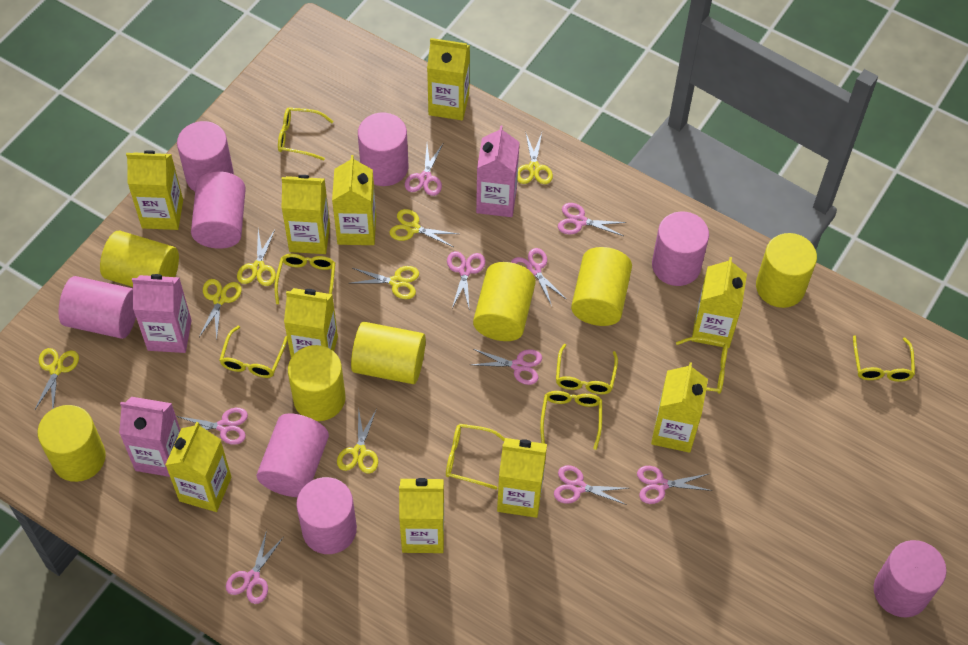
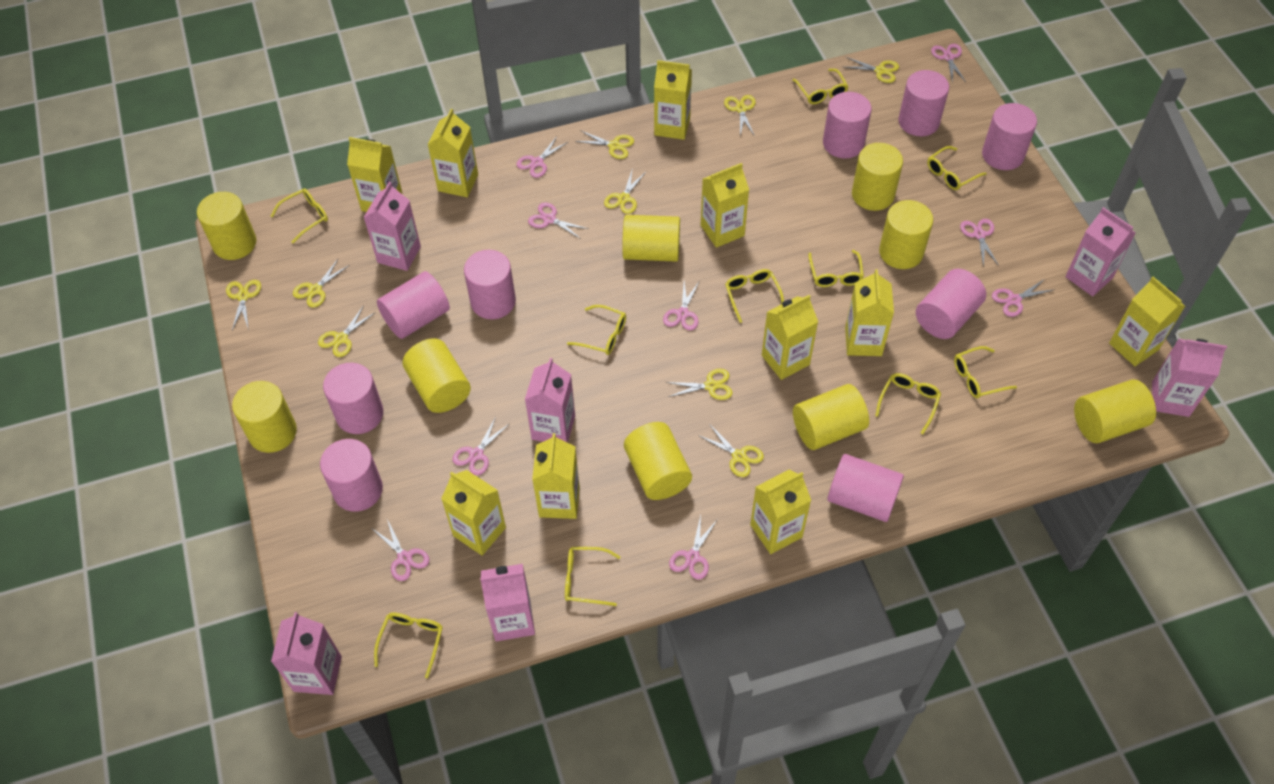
pink carton: [119,397,181,477] [132,274,192,353] [476,125,520,217] = 3 -> [271,612,342,695] [363,182,421,271] [480,564,535,641] [525,358,575,443] [1065,207,1136,296] [1152,339,1227,417] = 6
pink cylinder: [58,276,136,339] [177,121,234,191] [191,171,246,249] [257,413,329,497] [296,477,357,554] [358,113,408,186] [652,211,709,286] [874,540,947,617] = 8 -> [320,439,383,512] [323,363,383,434] [377,271,450,339] [464,250,516,319] [823,92,872,159] [827,454,904,522] [898,70,949,136] [916,269,986,339] [982,103,1037,170] = 9
yellow cylinder: [37,405,106,482] [100,230,179,287] [288,345,346,421] [351,322,426,384] [473,262,536,341] [571,247,632,326] [756,233,817,308] = 7 -> [197,192,256,260] [232,381,297,453] [403,338,471,413] [622,215,680,262] [624,422,692,500] [793,384,869,450] [852,143,903,211] [879,200,933,269] [1074,379,1156,443] = 9
yellow glasses: [219,326,287,378] [274,254,335,304] [278,108,334,161] [446,424,505,489] [540,391,602,450] [556,344,618,394] [676,337,728,394] [853,335,915,382] = 8 -> [271,188,328,244] [374,613,443,678] [565,547,620,606] [567,305,626,355] [725,269,784,323] [792,69,849,104] [809,250,864,287] [875,373,941,434] [927,146,987,190] [954,346,1017,399] = 10
yellow scissors: [34,348,79,411] [199,279,242,339] [237,230,276,286] [337,407,378,474] [351,266,419,299] [389,209,458,247] [517,133,553,184] = 7 -> [226,280,261,330] [293,259,350,308] [318,305,376,357] [575,130,634,159] [604,168,646,214] [666,369,733,400] [698,425,764,477] [724,95,756,136] [844,57,899,83] = 9

